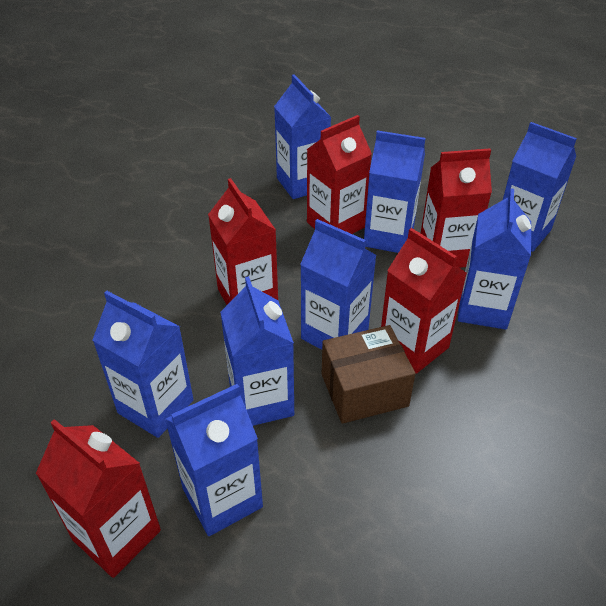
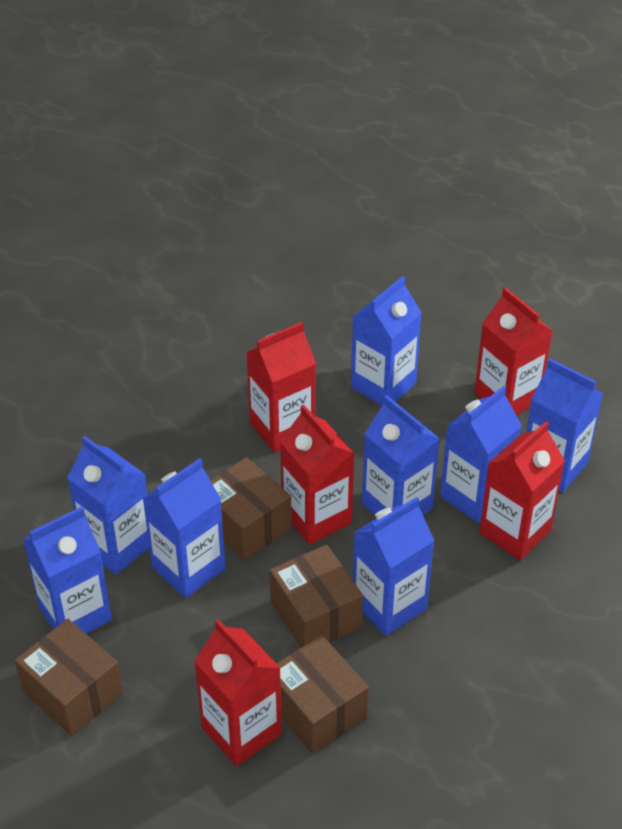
brown box: [322,325,415,424] = 1 -> [15,619,123,736] [210,457,292,561] [270,544,363,647] [276,635,369,754] = 4

